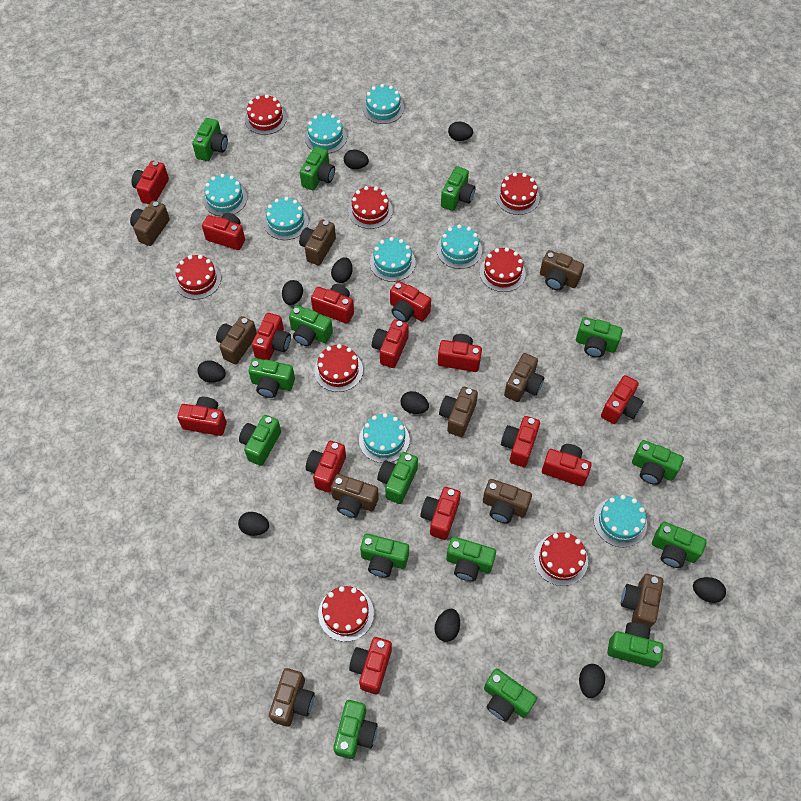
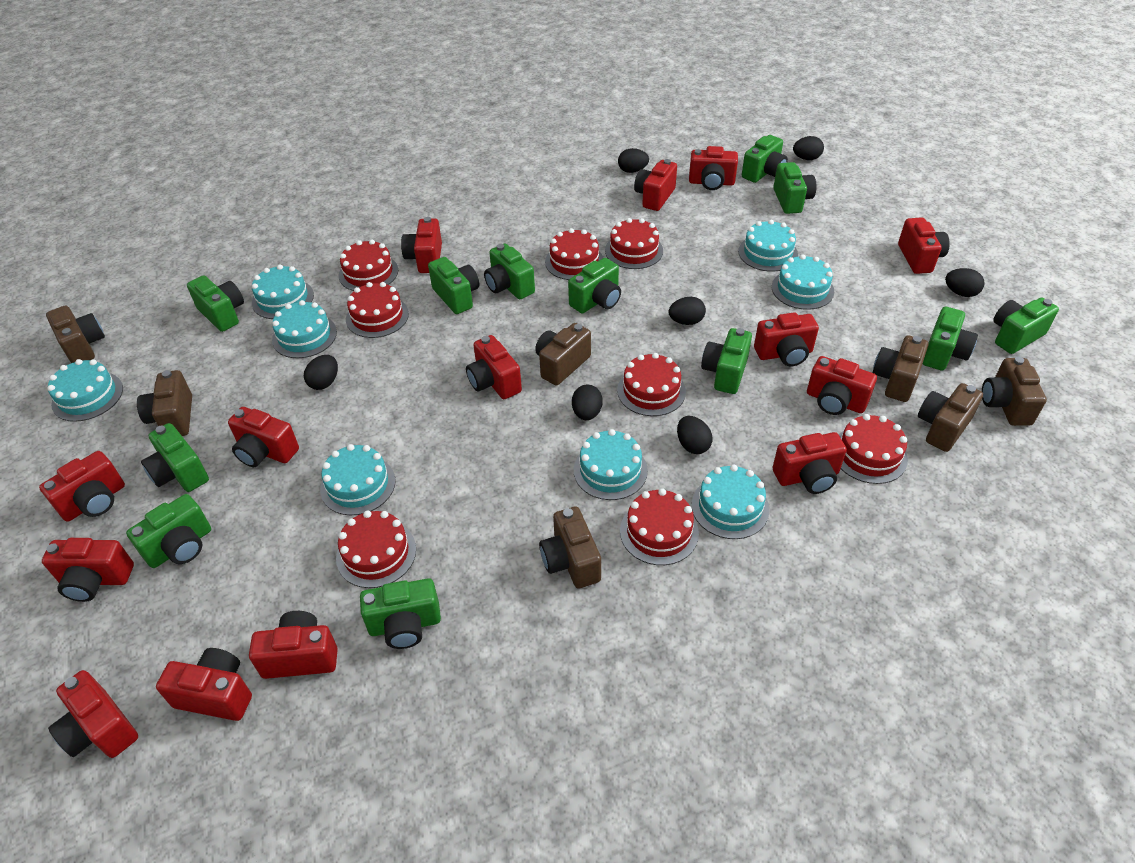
black egg: [198,361,226,382] [238,512,269,536] [282,280,303,305] [331,257,353,283] [344,149,369,169] [401,391,429,414] [434,609,460,642] [448,121,473,141] [579,664,605,698] [693,577,726,603] = 10 -> [304,355,338,390] [572,385,603,420] [618,148,649,173] [668,297,706,325] [677,416,713,454] [793,136,824,160] [945,268,984,297] = 7
brown camera: [130,201,170,246] [216,316,257,364] [269,668,315,727] [299,219,336,265] [331,474,379,518] [439,387,478,437] [483,479,532,523] [504,353,544,402] [540,250,584,290] [621,574,663,628] = 10 -> [46,305,105,363] [137,370,192,436] [535,323,591,386] [539,506,601,588] [873,335,928,402] [918,383,983,452] [982,357,1047,426] = 7
green camera: [192,118,228,161] [239,415,281,466] [248,358,295,398] [289,305,333,346] [300,146,335,190] [333,700,378,759] [360,534,409,577] [377,452,418,504] [441,166,475,211] [446,537,496,581] [484,669,537,722] [576,317,623,358] [607,622,663,668] [632,440,684,485] [652,522,707,568] = 15 -> [126,494,211,568] [141,423,209,492] [187,275,244,332] [360,578,441,649] [428,257,479,314] [484,243,535,299] [568,258,621,313] [701,328,752,394] [742,135,788,183] [773,162,817,214] [923,307,978,371] [993,298,1059,354] = 12

